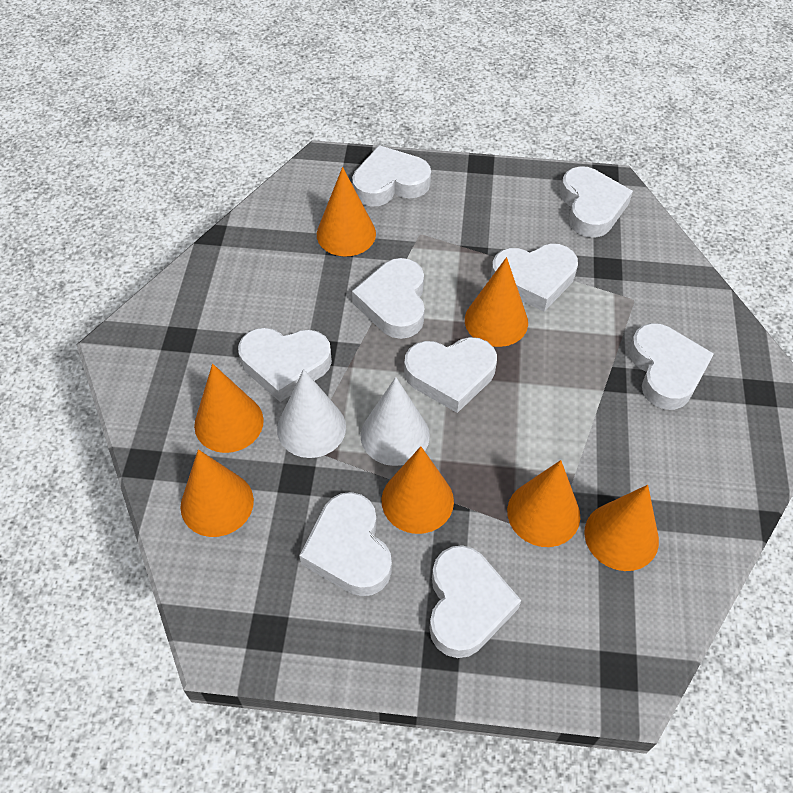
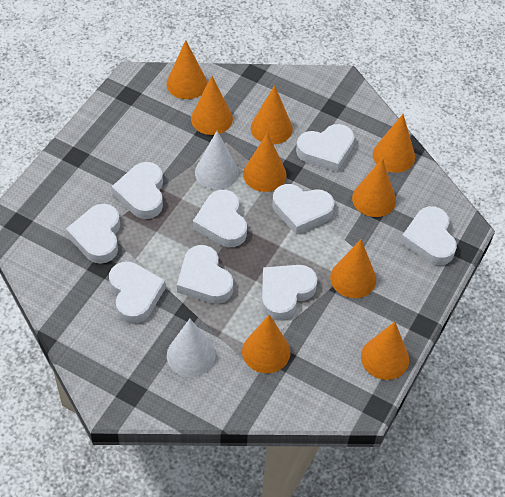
orange cone: [180,449,254,537] [194,364,264,453] [317,167,376,256] [382,446,454,534] [465,257,528,347] [507,460,580,547] [584,485,659,571] = 7 -> [166,40,207,99] [191,76,233,135] [242,315,290,373] [243,132,287,192] [251,85,293,145] [330,240,376,298] [352,158,396,217] [361,322,409,380] [373,114,415,173] = 9

